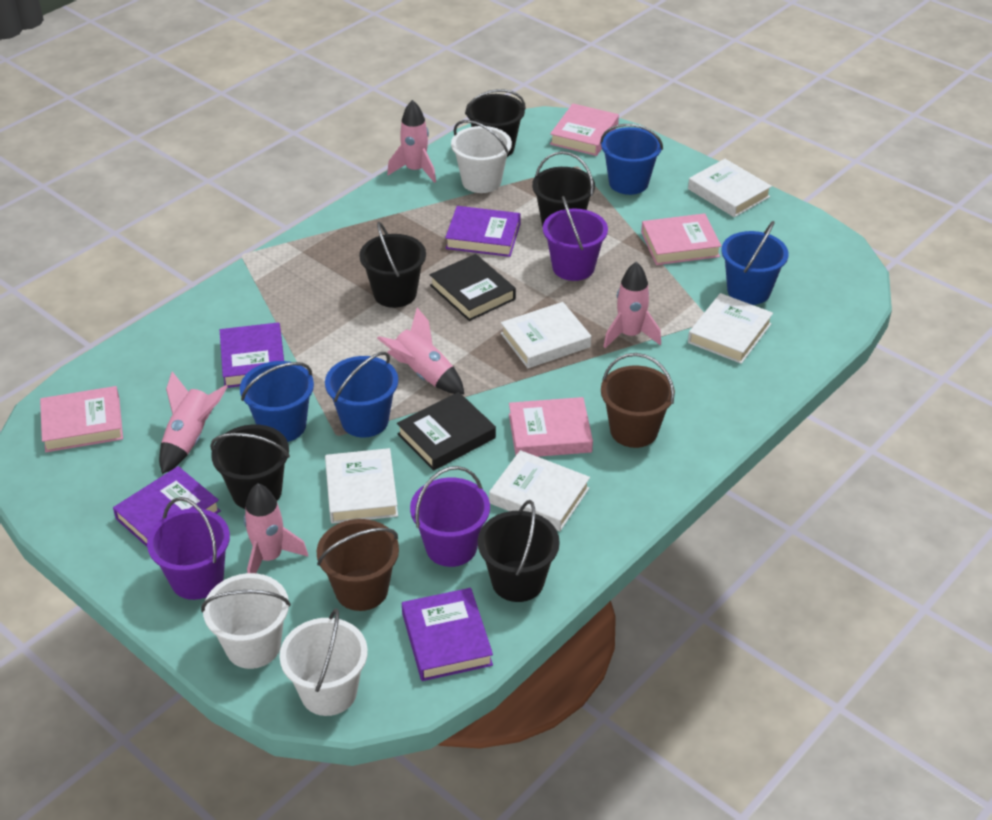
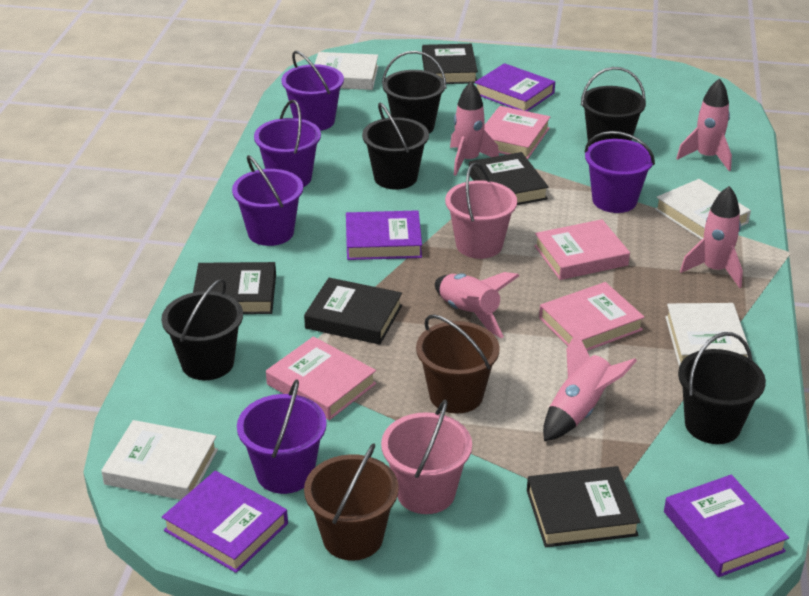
black book: [397,392,496,471] [430,254,516,321] = 2 -> [193,262,276,314] [304,278,402,345] [422,44,478,84] [469,152,549,205] [527,466,641,547] = 5
blue bucket: [240,361,314,442] [325,352,398,437] [600,124,663,195] [722,221,789,305] = 4 -> none = 0
pink bucket: none = 0 -> [381,400,472,514] [445,162,517,259] = 2
purple bucket: [147,497,230,600] [410,466,490,567] [543,196,608,281] = 3 -> [232,155,303,246] [237,379,327,494] [254,100,321,187] [281,51,344,131] [584,131,655,213] = 5
white book: [325,448,398,524] [489,450,590,531] [501,302,591,368] [688,159,772,217] [688,293,773,364] = 5 -> [101,420,218,500] [315,52,378,90] [655,179,751,240] [665,303,750,366] = 4
white bucket: [201,573,291,669] [280,608,368,716] [451,120,512,193] = 3 -> none = 0

